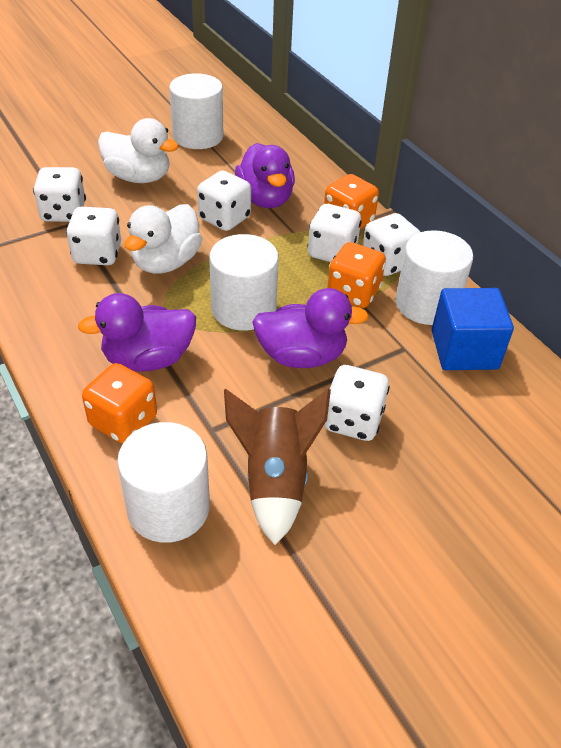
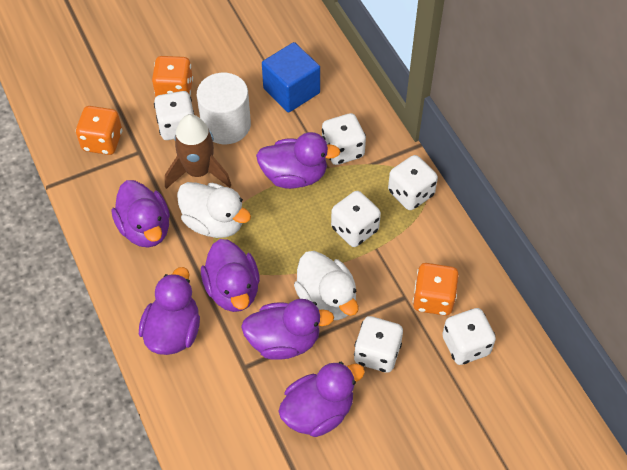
purple duck: [78,293,196,372] [235,143,295,208] [252,288,369,368] = 3 -> [112,180,170,248] [139,267,200,355] [201,239,260,312] [241,299,334,360] [256,132,340,189] [278,362,365,437] = 6
white cylinder: [117,422,210,543] [169,73,224,149] [209,234,279,331] [395,230,473,325] = 4 -> [197,73,251,144] = 1

